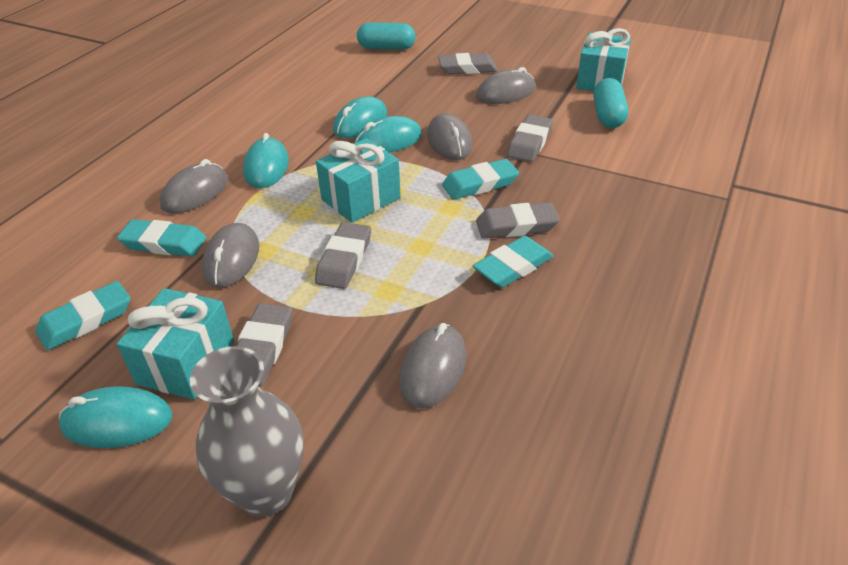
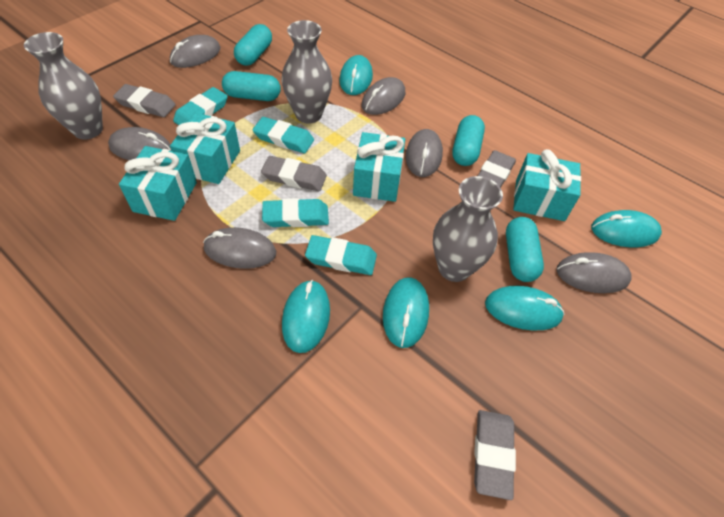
grey eraser: [236,303,292,386] [315,222,371,289] [438,53,497,74] [476,202,560,239] [507,114,553,162] = 5 -> [113,84,176,117] [261,156,327,191] [474,410,516,500] [478,150,516,188] = 4
grey mouse: [160,159,228,213] [202,223,259,288] [399,323,466,408] [427,113,473,160] [476,67,536,104] = 5 -> [108,127,171,160] [170,35,220,68] [203,227,276,269] [361,77,405,115] [406,129,443,177] [556,252,632,293] = 6
grey vase: [190,346,304,517] = 1 -> [24,32,103,140] [282,20,332,123] [433,176,503,282] = 3
turquoise capsule: [357,22,415,50] [593,78,628,128] = 2 -> [222,71,281,101] [234,24,272,66] [452,115,485,166] [506,217,544,282] = 4
turquoise gift: [117,288,234,400] [316,138,401,223] [576,28,631,91] = 3 -> [119,146,197,221] [170,113,240,184] [353,132,405,202] [513,149,581,221] = 4
turquoise mouse: [59,386,172,448] [243,133,289,188] [333,96,387,138] [355,116,422,153] = 4 -> [282,280,330,353] [339,55,373,95] [383,278,429,348] [485,286,564,331] [591,210,662,247] = 5

